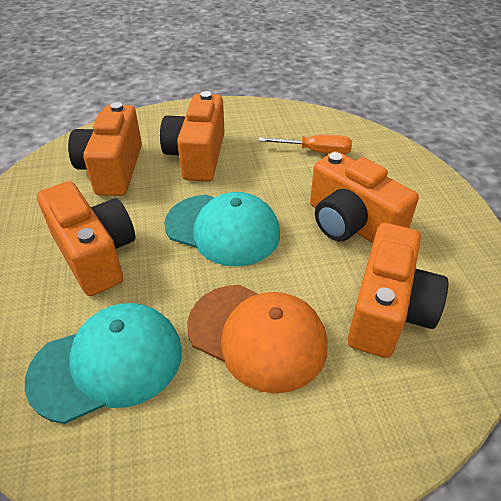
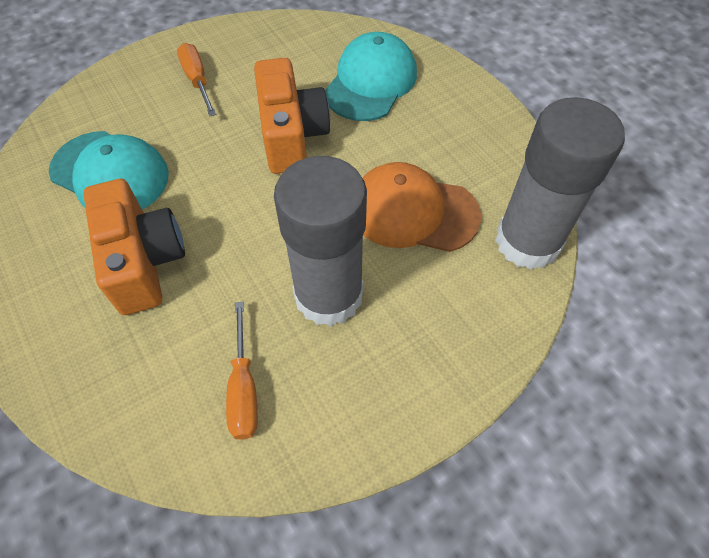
grey glue stick: none = 0 -> [274,156,367,327] [495,97,625,270] = 2
orange camera: [37,181,135,296] [68,102,142,196] [160,91,225,182] [310,151,419,243] [348,223,449,358] = 5 -> [83,179,185,315] [254,58,330,174] = 2
orange screwdriver: [258,135,352,154] = 1 -> [177,43,216,116] [226,302,258,439] = 2

